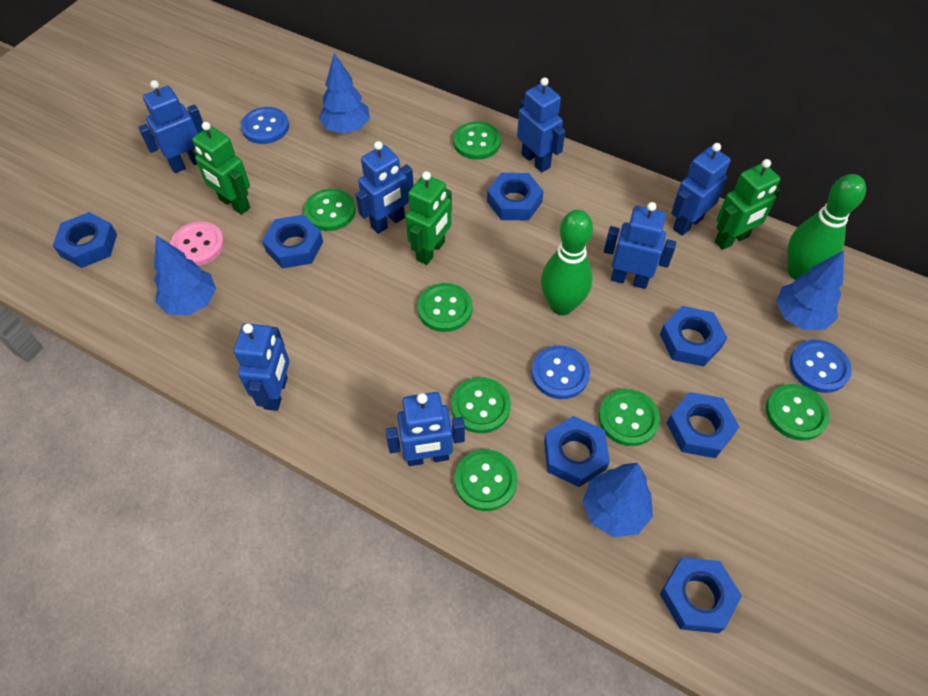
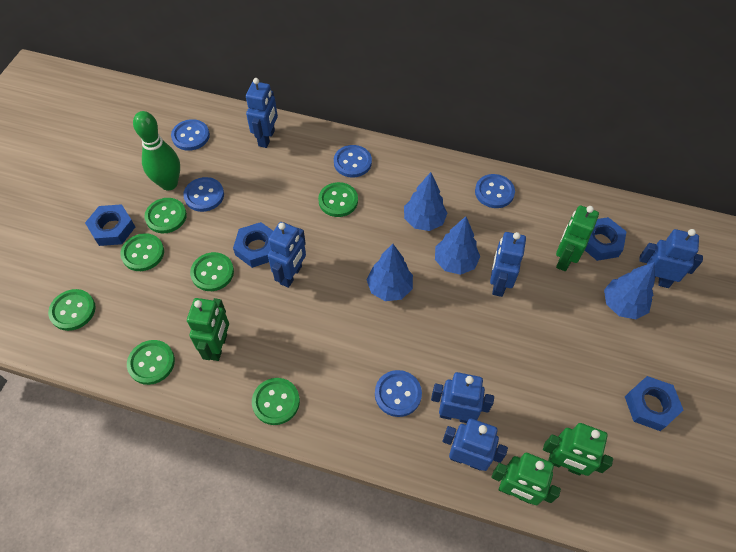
blue button: [241,107,289,144] [531,345,590,399] [790,340,852,393] = 3 -> [171,119,210,151] [183,177,224,212] [334,145,372,178] [375,370,422,417] [475,174,515,208] = 5
blue nut: [53,212,117,268] [262,215,323,268] [487,173,544,220] [544,416,610,487] [660,306,727,367] [660,557,742,633] [667,392,740,458] = 7 -> [85,204,135,246] [233,222,273,268] [585,217,627,261] [625,376,683,431] = 4
blue robot: [138,80,204,173] [234,323,290,411] [356,141,414,234] [386,392,465,466] [517,77,565,172] [604,202,676,289] [671,143,731,236] = 7 -> [246,78,278,148] [268,222,306,288] [431,372,494,423] [443,419,508,471] [490,232,526,297] [639,229,703,288] = 6
green bowling pin: [541,210,593,315] [787,174,866,280] = 2 -> [133,111,180,190] = 1
green robot: [192,122,250,215] [405,171,452,265] [715,159,780,250] = 3 -> [187,298,229,361] [492,453,561,505] [543,423,613,476] [556,205,599,271] = 4
pink button: [170,222,224,266] = 1 -> none = 0

